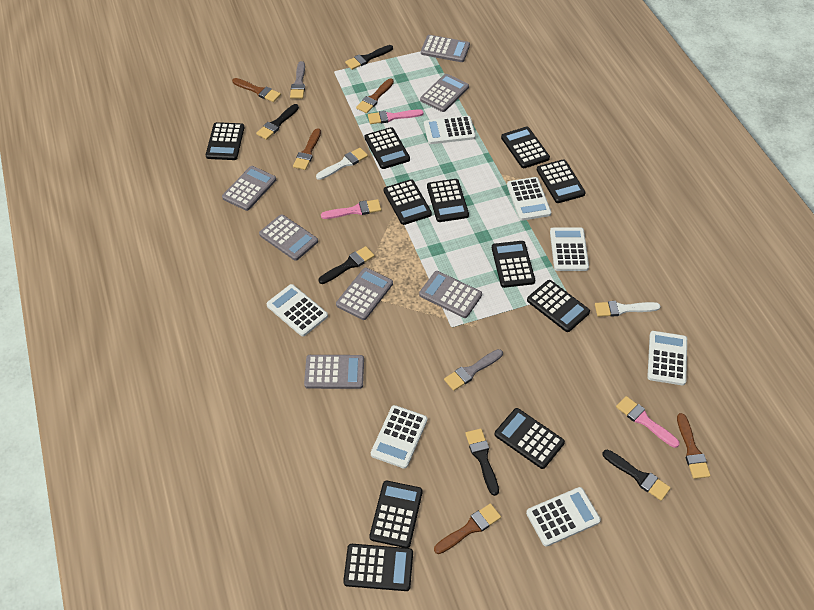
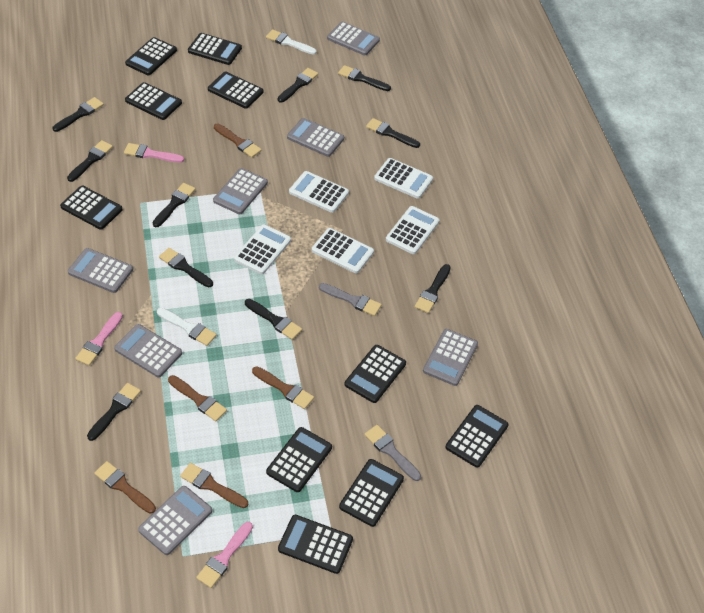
black brush: [256,104,299,140] [318,246,375,284] [345,45,393,70] [465,429,499,496] [602,449,671,501] = 5 -> [53,97,104,132] [67,140,113,182] [87,383,141,441] [153,183,196,227] [159,248,213,288] [245,299,302,340] [278,68,318,103] [338,65,391,91] [366,118,420,148] [415,264,451,313] = 10
black calculator: [206,122,244,160] [343,544,413,591] [365,127,410,169] [369,481,423,548] [384,179,432,225] [427,179,469,222] [492,241,535,288] [495,408,565,469] [501,127,550,168] [527,280,590,332] [537,160,586,203] = 11 -> [60,186,123,230] [125,37,177,75] [125,82,182,120] [188,33,242,65] [208,72,263,109] [266,427,332,492] [278,515,353,574] [339,459,404,527] [345,345,406,403] [446,405,508,468] = 10
white calculator: [266,284,328,336] [371,405,427,469] [424,116,476,144] [507,177,551,221] [526,487,601,547] [550,227,589,271] [647,331,687,385] = 7 -> [234,224,291,274] [289,171,349,213] [312,228,374,273] [374,158,433,199] [386,206,440,254] = 5

